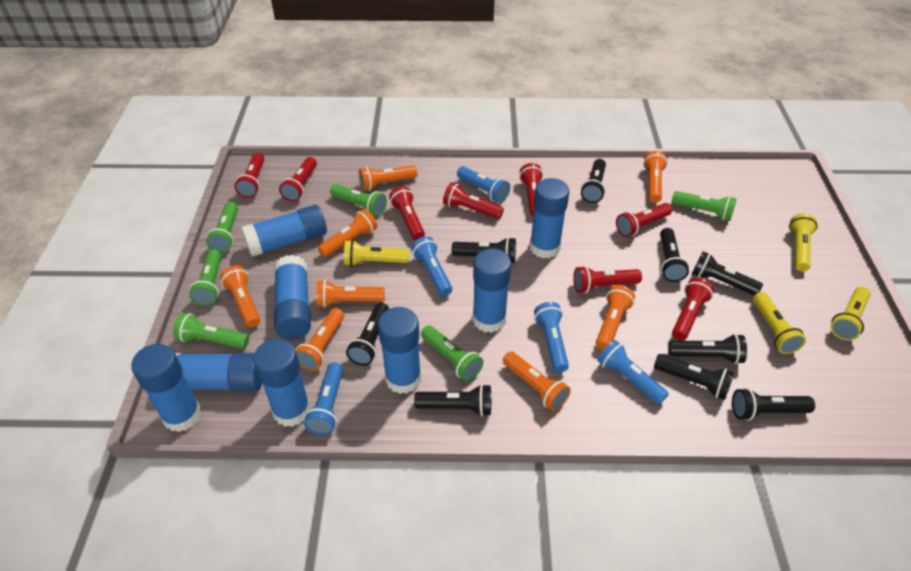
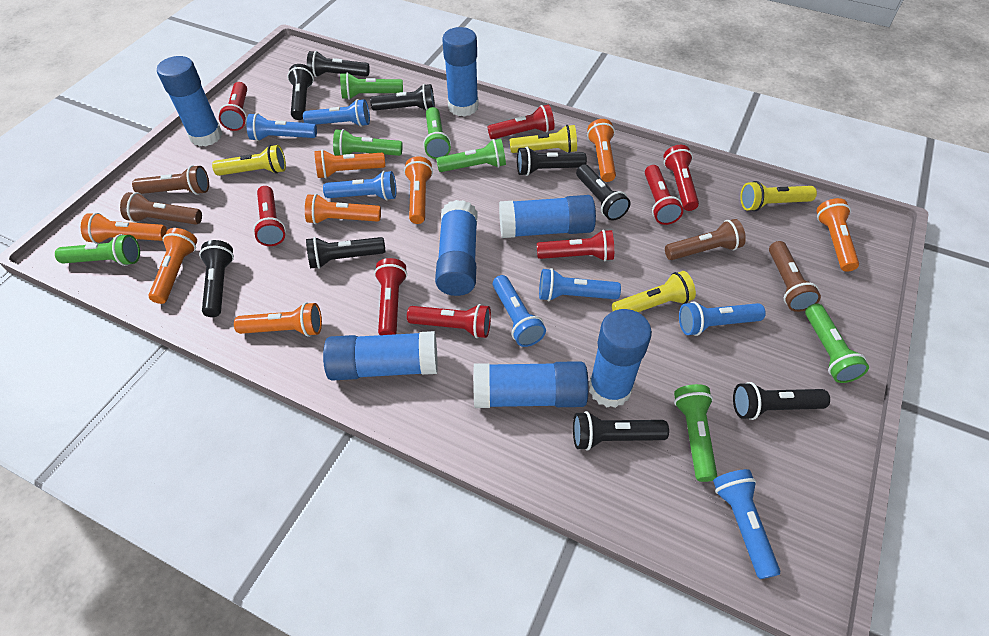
blue flashlight: [304,363,343,435] [411,236,452,296] [457,166,510,203] [534,302,569,372] [597,340,669,405] = 5 -> [246,113,317,141] [303,99,370,127] [323,171,396,201] [493,275,546,347] [539,268,621,301] [679,301,766,336] [713,469,780,579] = 7
blue glue stick: [131,344,202,432] [175,353,262,391] [242,205,327,257] [253,339,311,427] [274,255,311,339] [378,307,421,394] [472,249,511,333] [530,178,570,258] = 8 -> [157,56,222,147] [323,331,438,380] [435,200,478,296] [442,27,479,117] [473,361,589,408] [499,195,596,238] [589,309,652,408] = 7
brown flashlight: none = 0 -> [120,192,202,225] [132,165,209,195] [665,219,746,260] [769,241,821,312] = 4
green flashlight: [173,313,249,349] [189,249,222,306] [206,202,238,253] [330,184,387,216] [421,325,483,381] [672,191,737,221] = 6 -> [55,234,140,266] [333,129,403,156] [340,73,403,100] [423,107,451,159] [436,139,506,172] [674,384,717,482] [805,303,869,383] = 7

